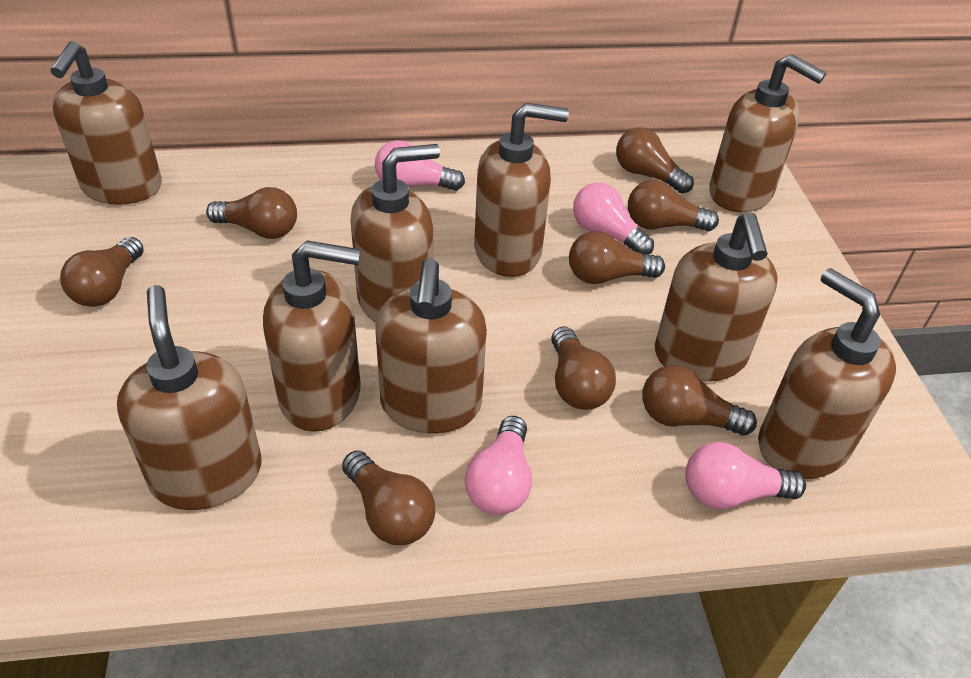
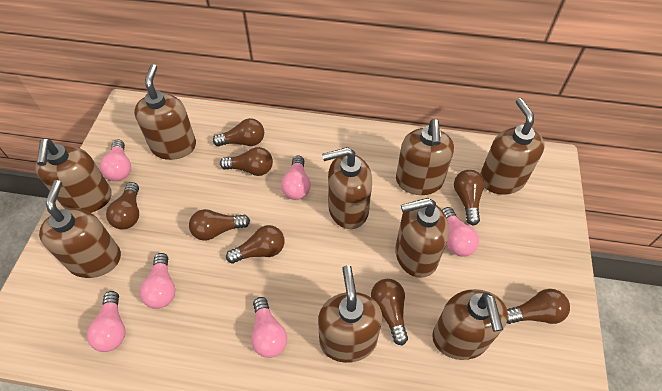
pink light bulb: [375,140,465,191] [465,416,532,515] [573,183,654,255] [685,442,806,509] = 4 -> [87,291,126,352] [100,140,131,181] [140,253,175,309] [251,297,287,358] [281,156,311,200] [442,207,479,256] = 6

